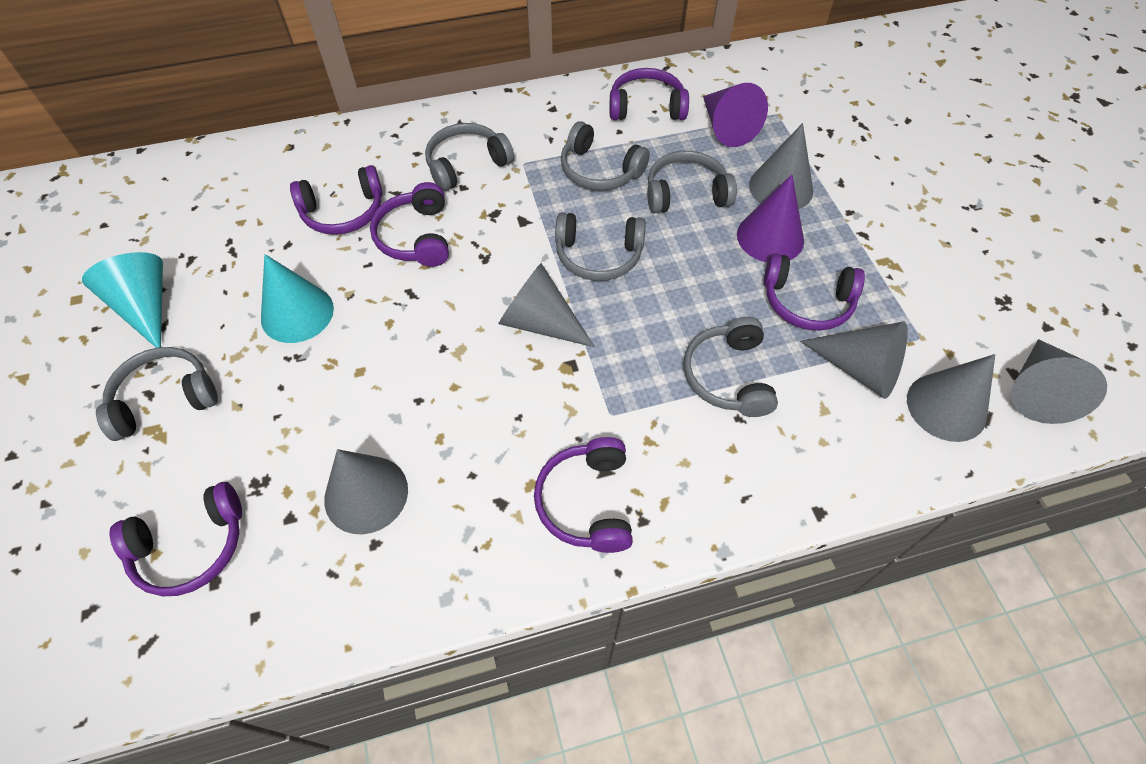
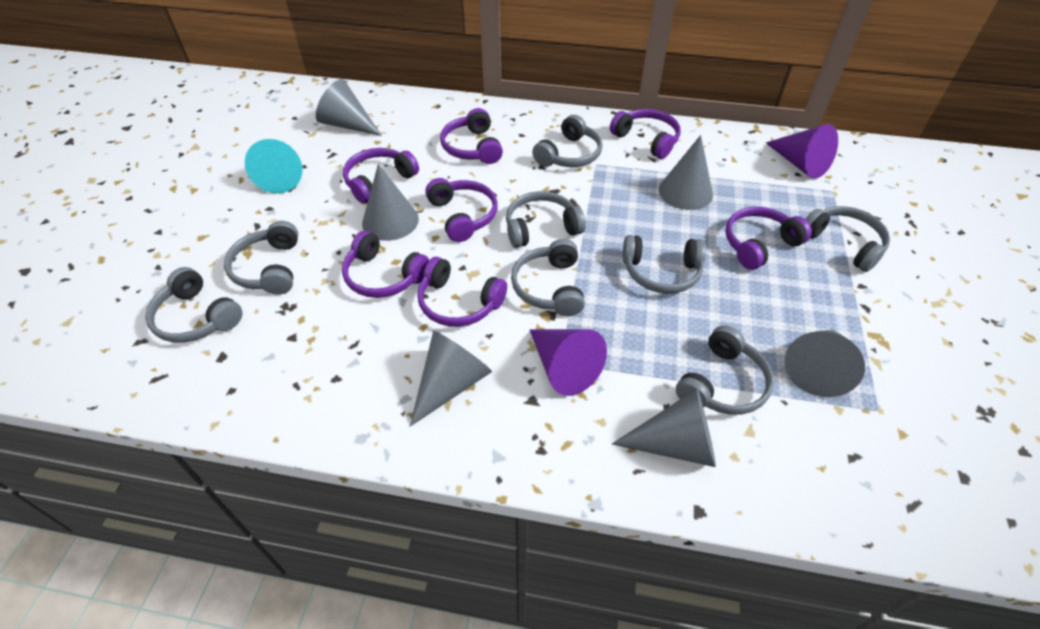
grey headphones: [96,347,218,441] [425,123,514,191] [555,212,646,281] [561,121,650,190] [647,151,737,213] [684,317,778,417] = 6 -> [145,267,242,343] [224,221,298,295] [506,191,586,248] [511,239,585,316] [532,115,602,167] [623,235,706,294] [676,325,774,415] [806,206,890,272] = 8
purple headphones: [109,482,242,596] [290,165,383,235] [370,182,449,267] [534,437,633,553] [609,68,689,120] [764,253,865,331] = 6 -> [342,231,429,298] [343,148,419,204] [417,257,507,327] [425,178,497,242] [440,108,503,164] [610,109,681,159] [726,207,812,270] = 7
turquoise cone: [82,252,163,348] [261,254,334,343] = 2 -> [245,139,302,193] = 1

